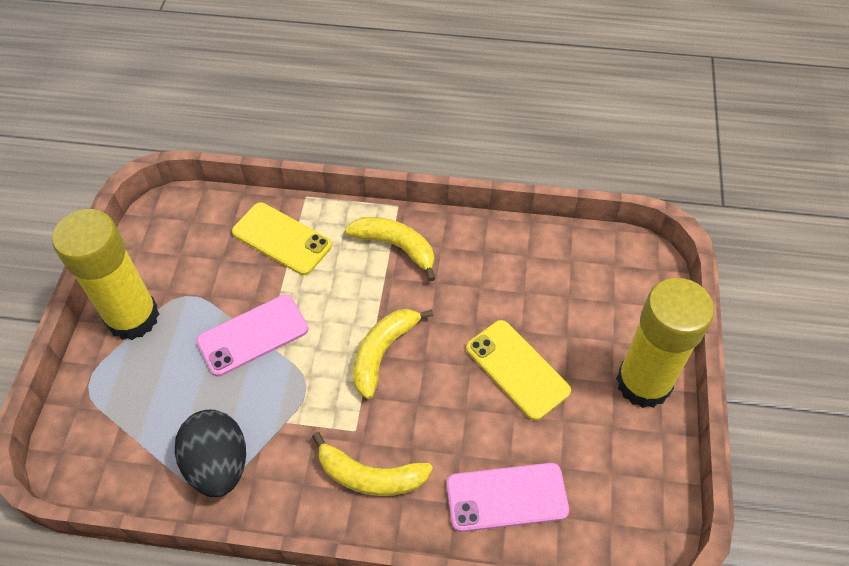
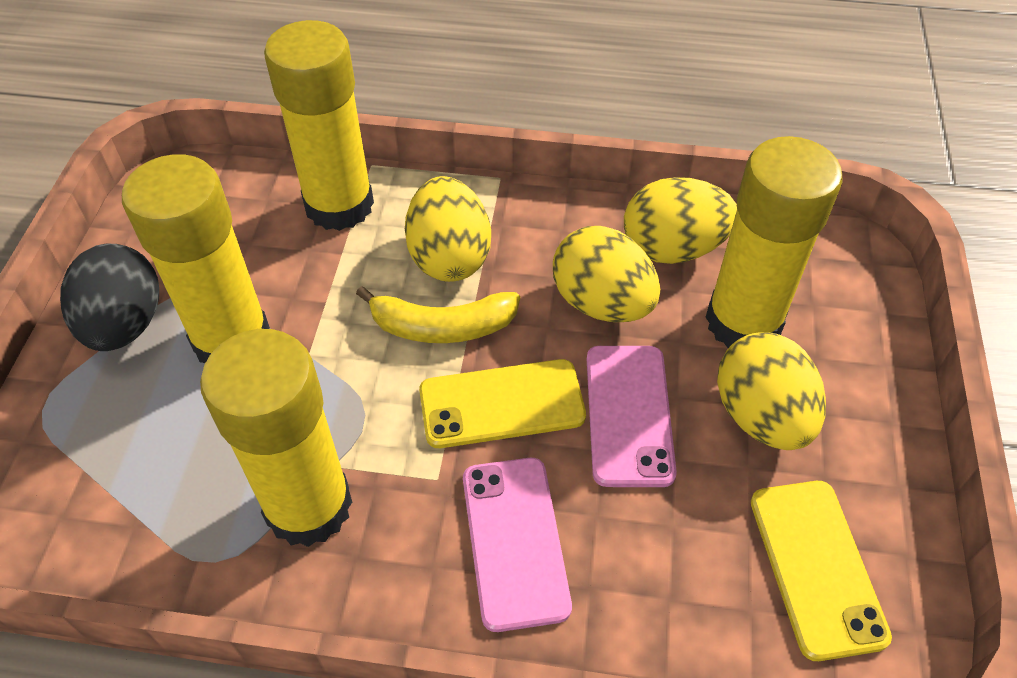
yellow banana: [312,432,433,496] [345,217,436,281] [353,309,433,399] = 3 -> [356,286,520,343] = 1
yellow egg: none = 0 -> [405,176,491,282] [553,226,660,322] [624,177,737,264] [717,332,826,450] = 4
yellow glue stick: [52,209,159,340] [616,278,714,408] = 2 -> [122,154,270,363] [200,329,352,547] [264,20,374,231] [706,136,843,348] = 4

